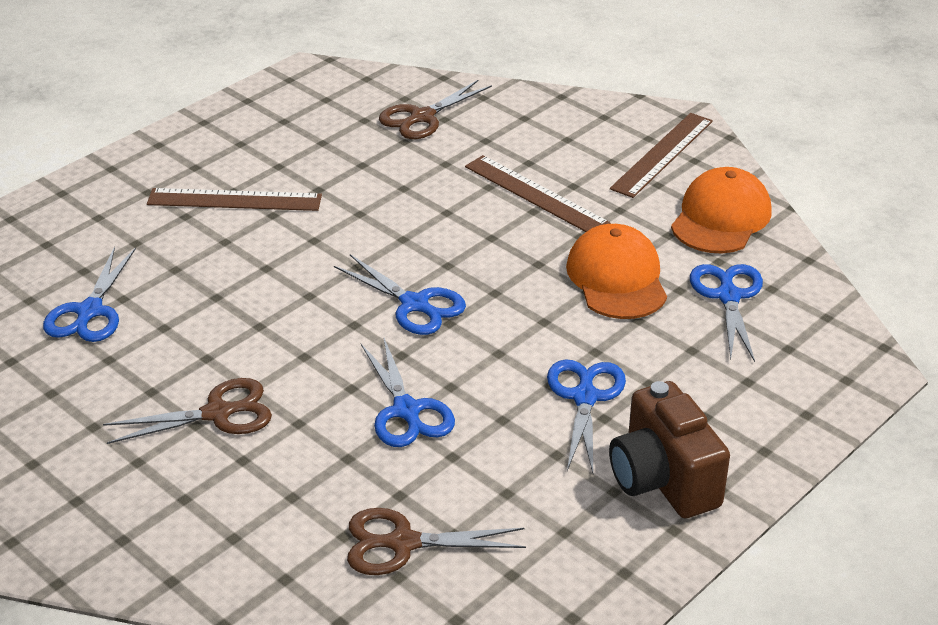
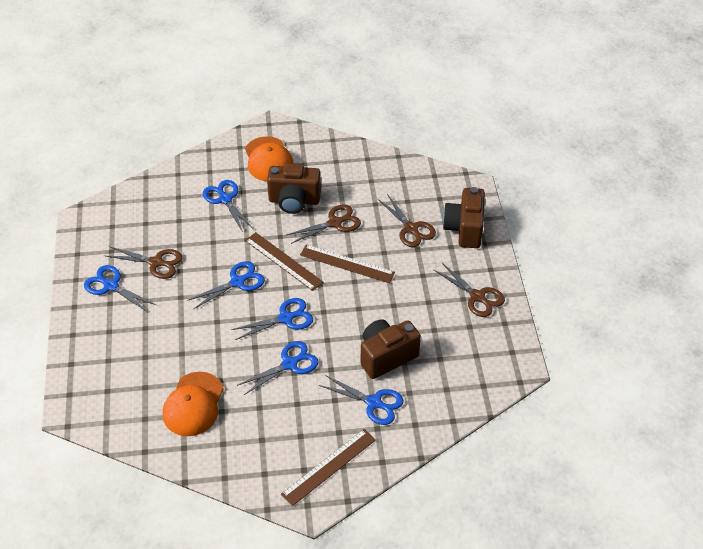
blue scissors: [43,247,136,342] [334,254,466,335] [361,338,455,447] [547,359,626,473] [690,264,763,362] = 5 -> [84,265,156,312] [187,261,265,309] [203,180,252,232] [231,298,313,340] [237,341,318,395] [319,375,403,425] = 6
brown camera: [609,381,730,518] = 1 -> [267,163,321,214] [361,319,421,379] [443,187,485,248] = 3
brown scissors: [103,378,272,444] [347,508,526,575] [379,79,492,139] = 3 -> [106,246,182,279] [287,204,361,244] [378,194,436,247] [433,263,505,317] = 4

